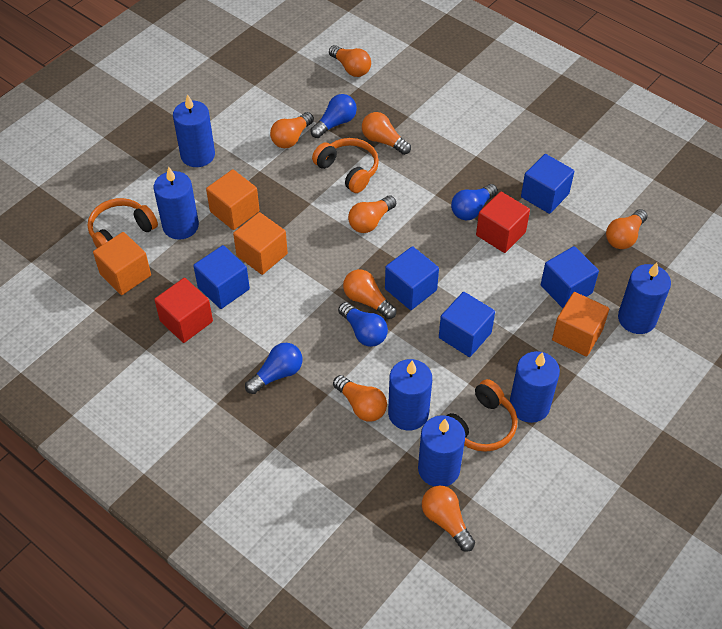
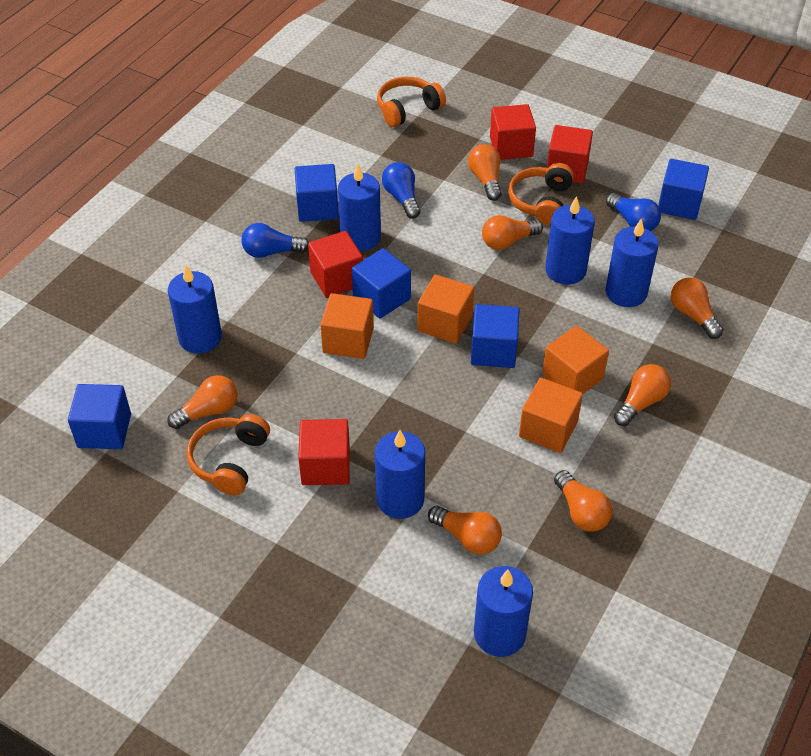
blue light bulb: [245,343,302,394] [310,94,357,138] [338,302,388,347] [451,184,498,220] = 4 -> [241,223,309,258] [382,162,420,219] [606,193,661,231] = 3
orange light bulb: [270,112,314,148] [329,45,371,77] [333,375,387,422] [343,269,396,319] [348,196,396,233] [362,112,411,155] [422,486,475,552] [606,209,648,249] = 8 -> [167,375,238,429] [428,506,502,555] [468,144,501,201] [482,215,543,250] [554,470,612,532] [614,364,671,426] [671,278,723,339] = 7
red cube: [154,278,213,343] [476,192,530,253] = 2 -> [298,419,350,485] [308,231,363,298] [490,104,536,160] [547,125,593,183] = 4

